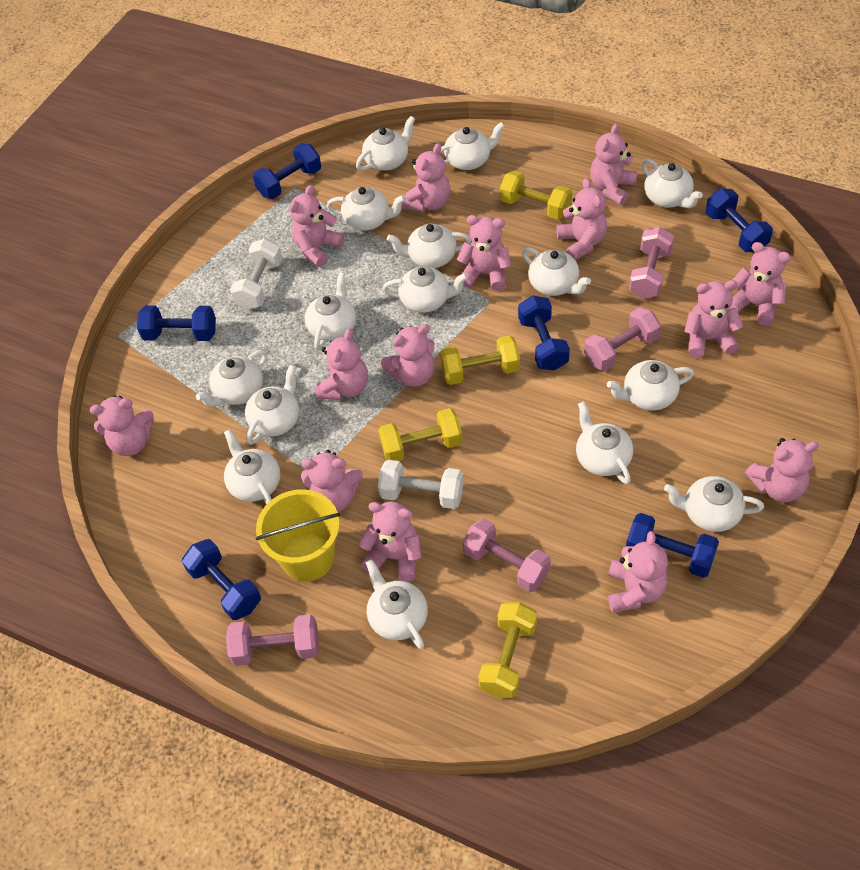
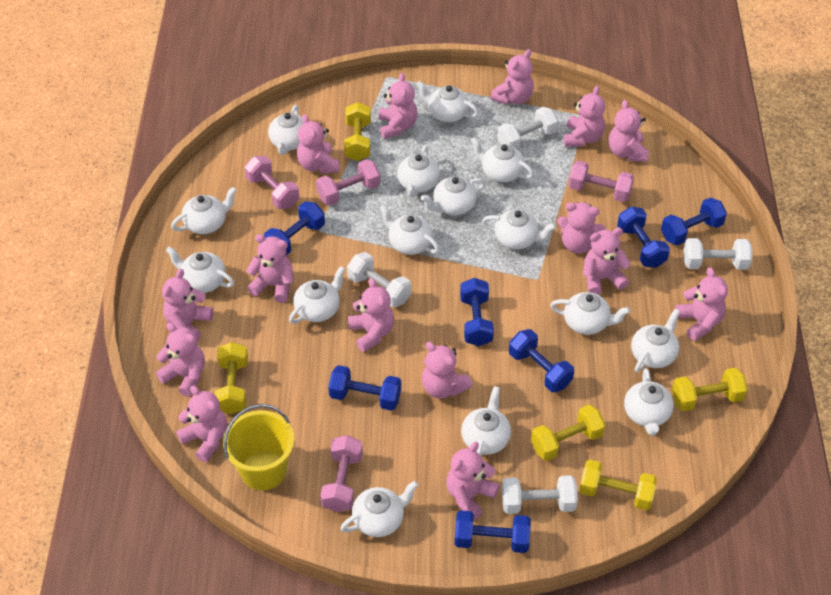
blue dumbbell: [137,305,216,341] [182,539,261,620] [253,143,321,199] [518,295,570,371] [626,513,719,578] [706,188,773,252] = 6 -> [264,201,325,255] [328,365,401,411] [454,510,531,553] [460,278,494,346] [509,329,574,392] [617,207,670,268] [661,197,727,246] = 7
pink teddy bear: [90,395,154,456] [289,185,344,267] [301,450,363,512] [316,328,368,400] [359,502,422,582] [381,324,435,387] [402,143,450,212] [457,215,511,291] [556,178,607,260] [590,124,638,205] [608,531,668,613] [684,280,743,358] [729,242,791,326] [745,438,819,502] = 14 -> [156,323,205,397] [162,269,213,341] [176,386,227,462] [246,234,294,303] [297,114,339,174] [348,278,394,352] [379,73,417,139] [422,342,473,398] [446,442,499,520] [491,49,534,105] [557,202,605,254] [564,86,605,146] [583,228,631,295] [609,100,649,162] [675,267,728,341] = 15
white dumbbell: [230,238,283,310] [378,460,464,509] = 2 -> [347,252,411,308] [497,107,558,150] [502,475,578,514] [684,238,752,270] = 4
yellow dumbbell: [379,408,462,461] [440,336,520,385] [478,602,537,698] [500,171,572,220] = 4 -> [215,342,248,414] [344,102,371,161] [531,404,606,461] [579,459,657,510] [672,368,748,411] = 5

